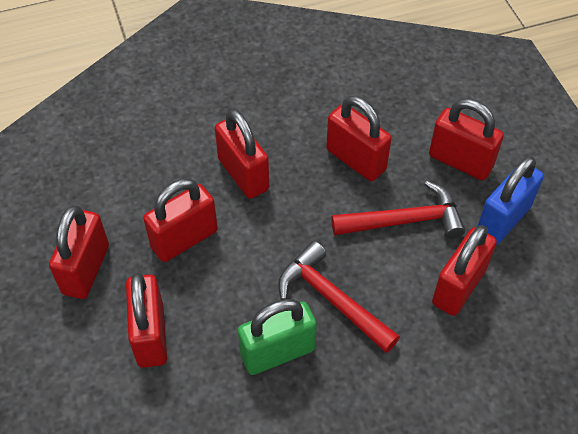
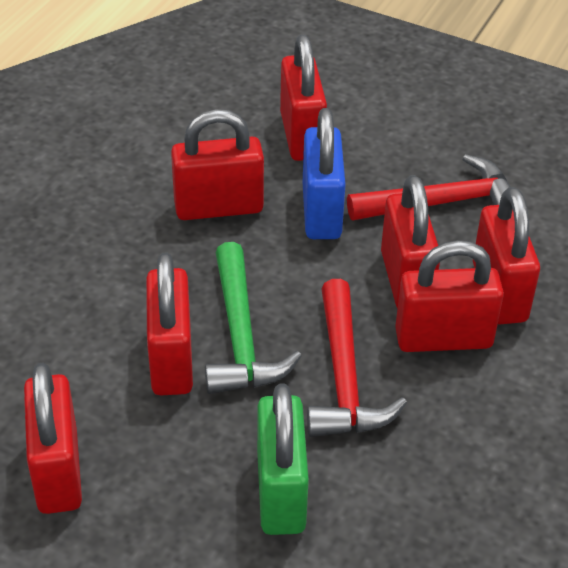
green hammer: none = 0 -> [205,242,302,394] = 1

